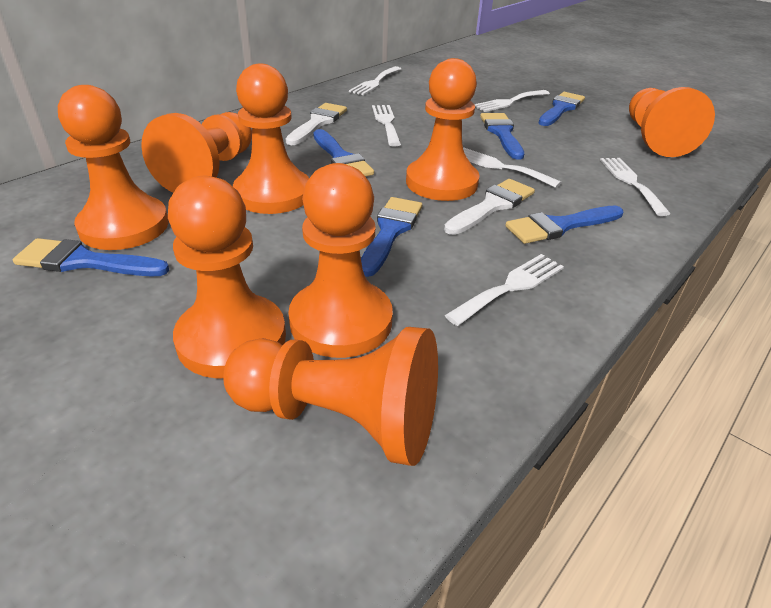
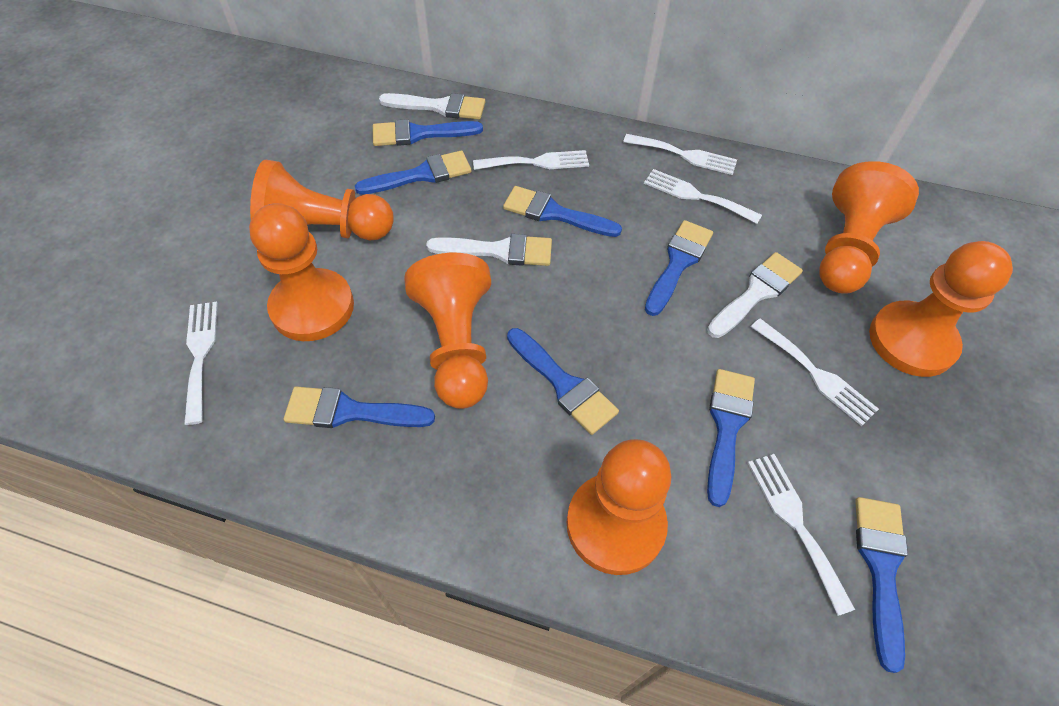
blue brush: [13,238,169,276] [313,129,374,177] [361,197,422,277] [480,113,524,160] [505,206,623,244] [538,92,585,126] = 6 -> [284,386,435,428] [355,151,471,195] [373,119,483,146] [503,186,622,237] [507,328,619,435] [645,220,713,316] [707,369,755,507] [855,497,908,673] = 8
orange pawn: [58,85,169,250] [141,112,252,193] [168,176,286,378] [223,327,438,466] [233,64,309,214] [288,163,393,358] [406,58,479,201] [629,87,715,157] = 8 -> [249,203,354,341] [250,160,394,241] [404,253,491,409] [567,439,671,575] [819,161,919,294] [869,241,1013,377] = 6
white brush: [286,103,347,145] [444,179,535,235] = 2 -> [379,93,485,119] [426,234,552,266] [707,252,803,338] = 3

